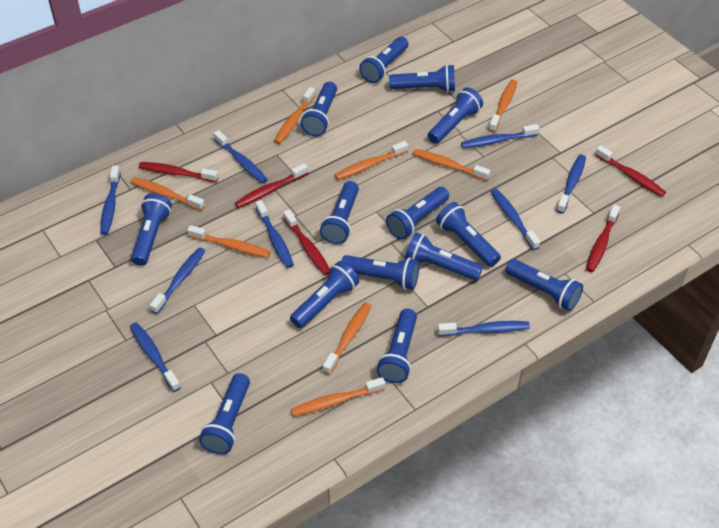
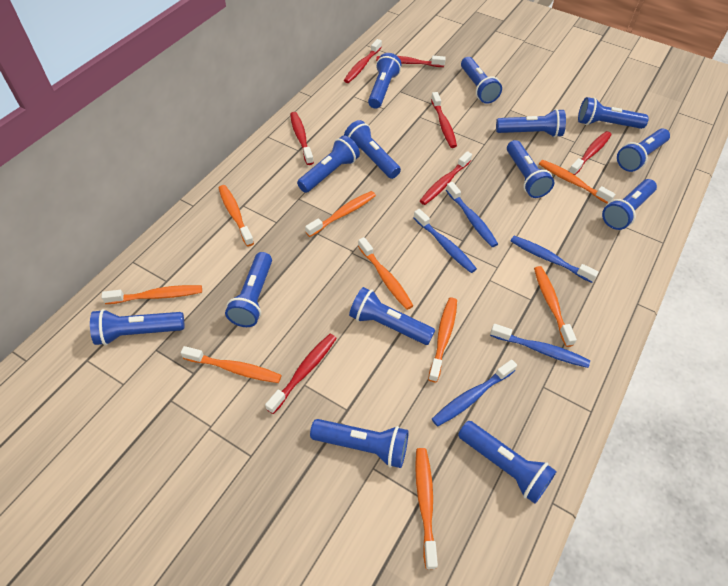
blue toothbrush: [100,166,121,235] [130,322,181,392] [150,247,205,314] [214,130,268,184] [255,200,294,268] [437,321,530,336] [461,124,539,148] [491,188,540,250] [556,154,586,213] = 9 -> [413,209,477,273] [432,359,517,427] [446,182,498,247] [490,324,590,368] [510,236,599,283] = 5
orange toothbrush: [131,177,205,211] [187,225,271,258] [274,87,315,144] [291,377,385,416] [323,302,372,375] [335,141,408,180] [413,149,491,181] [489,80,517,132] = 8 -> [101,285,202,304] [181,346,281,383] [219,185,254,247] [305,191,376,237] [358,237,413,310] [415,448,438,569] [428,298,457,382] [534,266,577,347] [539,160,615,203] = 9
red toothbrush: [139,162,218,182] [235,163,308,208] [283,209,330,275] [586,205,620,272] [595,145,666,197] = 5 -> [265,334,337,414] [290,112,314,165] [344,39,382,83] [376,56,446,67] [420,151,472,205] [431,92,457,148] [569,131,611,175] = 7

